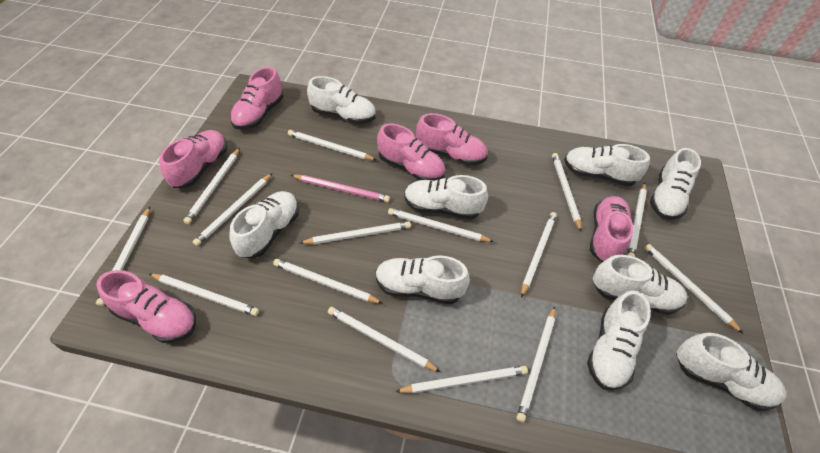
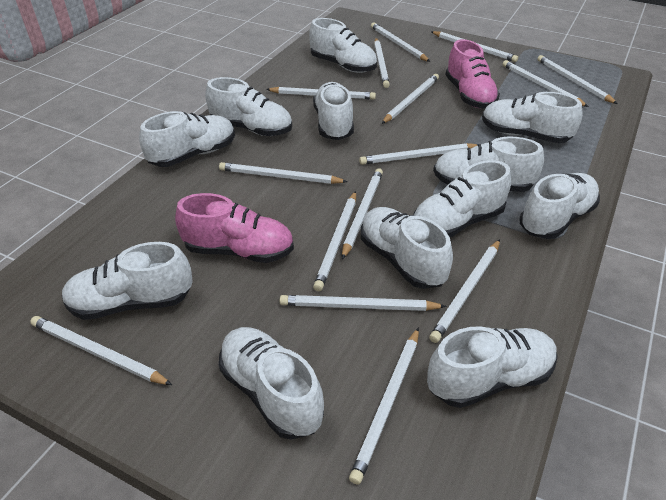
pink pencil: [291,175,390,202] = 1 -> none = 0
pink shoe: [96,270,196,343] [159,130,227,188] [230,67,284,130] [377,124,445,181] [416,113,488,166] [590,196,634,262] = 6 -> [175,193,294,263] [446,39,500,108] = 2
white shoe: [229,191,299,258] [307,76,376,124] [376,255,470,304] [404,175,488,219] [564,144,650,186] [587,291,651,391] [593,255,687,315] [650,148,701,220] [676,333,786,411] = 9 -> [62,242,193,320] [139,111,235,167] [205,77,292,136] [219,327,324,440] [309,18,377,73] [313,82,354,140] [361,207,453,289] [413,160,511,237] [427,326,558,408] [433,137,544,192] [482,92,582,143] [519,173,600,239] = 12

